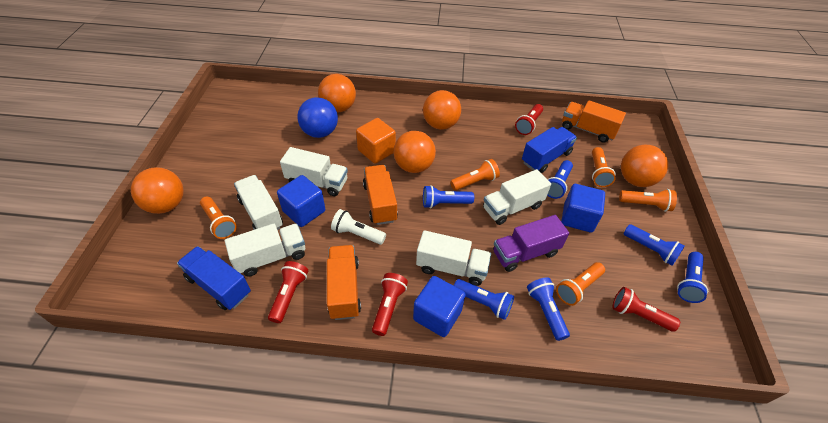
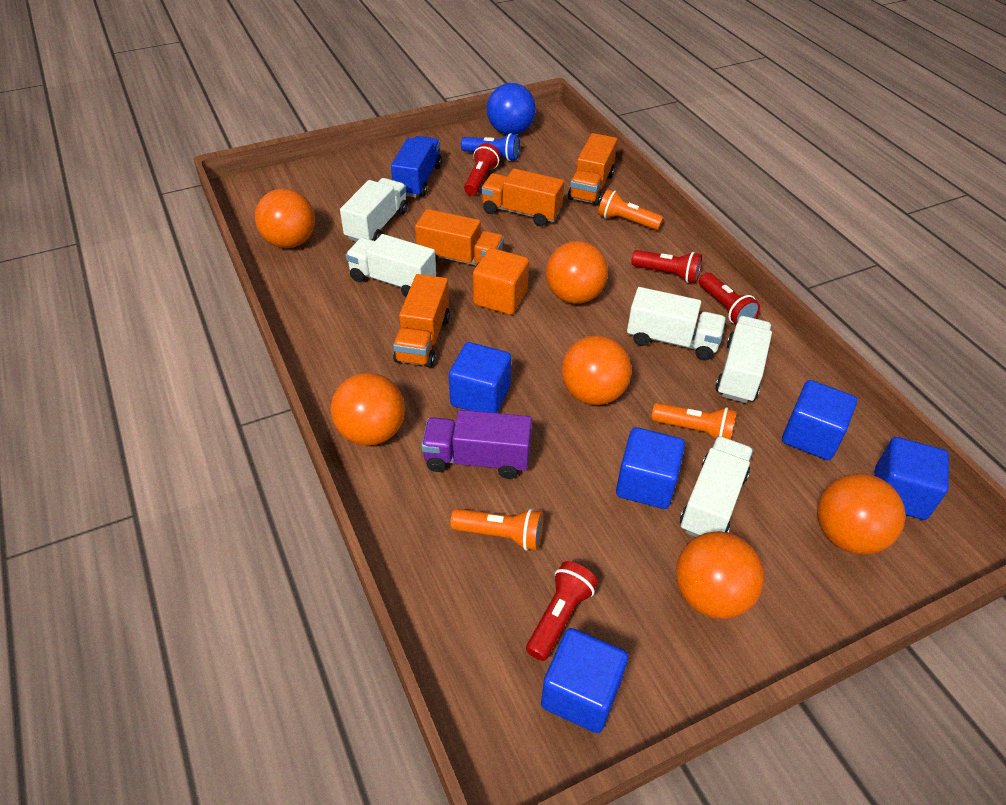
blue cube: [277,175,325,227] [413,276,466,337] [561,184,605,233] = 3 -> [449,342,511,413] [541,628,628,733] [616,427,685,509] [782,380,857,460] [874,437,949,520] = 5
blue flashlight: [423,185,474,208] [454,279,514,320] [527,277,570,341] [547,160,573,199] [624,224,685,266] [677,252,708,303] = 6 -> [461,133,520,161] = 1
blue truck: [177,246,251,310] [522,127,577,173] = 2 -> [391,136,442,198] = 1
orange ball: [131,167,184,214] [318,74,356,113] [394,131,436,173] [423,90,461,130] [621,145,668,187] = 5 -> [255,189,315,248] [331,373,405,446] [546,241,608,304] [562,335,632,405] [676,531,764,619] [817,473,906,555] = 6
orange flashlight: [200,196,237,239] [450,159,500,191] [556,262,605,306] [592,147,616,187] [619,189,677,212] = 5 -> [450,509,543,551] [598,189,663,230] [651,403,737,440] = 3
orange truck: [327,245,361,320] [363,165,398,225] [562,100,626,143] = 3 -> [393,274,450,368] [415,209,504,266] [481,168,564,226] [568,133,618,206] = 4
white flashlight: [331,209,386,245] = 1 -> none = 0

